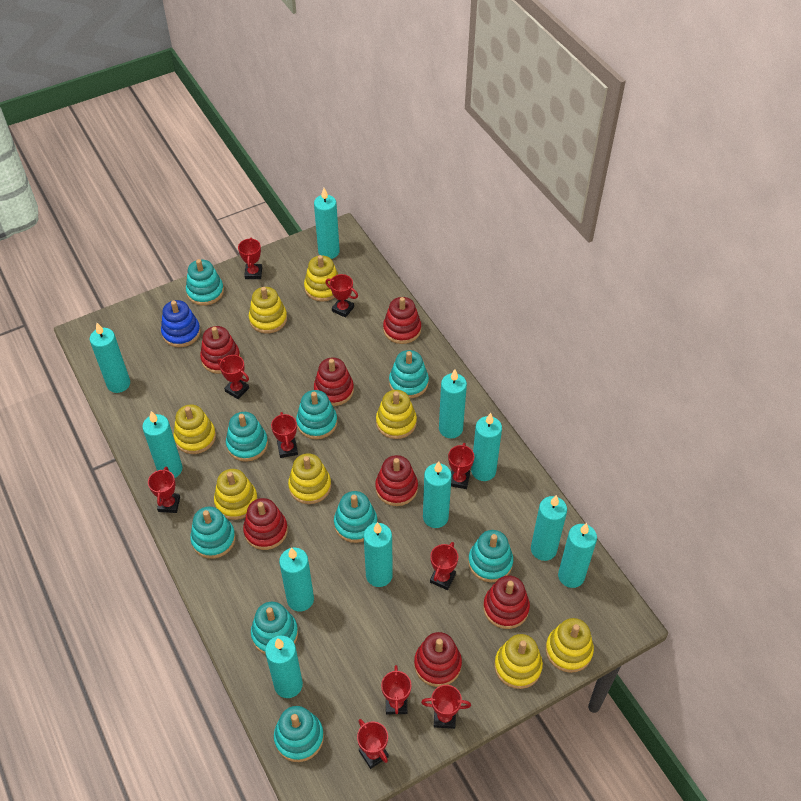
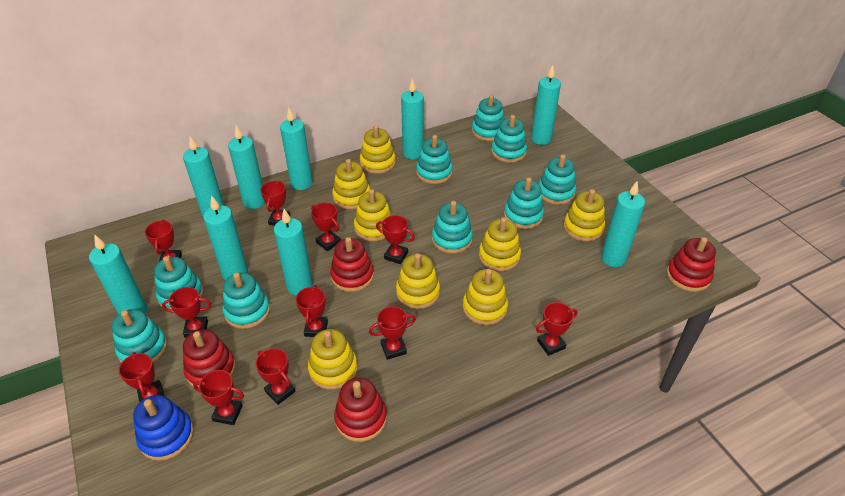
red stacking toy: [200,326,240,374] [243,498,288,550] [314,358,354,406] [375,455,418,506] [383,297,421,344] [414,632,462,687] [483,575,530,629] = 7 -> [183,329,236,387] [330,237,374,292] [334,377,387,442] [667,237,716,292] = 4
red trophy: [148,467,180,513] [217,355,249,399] [238,238,262,279] [271,412,298,458] [325,274,358,318] [357,719,389,769] [381,665,411,714] [421,685,471,729] [430,542,458,590] [448,443,474,489] = 10 -> [118,352,164,402] [145,220,182,262] [162,287,211,338] [193,370,244,425] [255,348,296,405] [261,180,291,226] [296,285,328,337] [311,203,341,251] [369,306,416,360] [376,215,415,264] [536,302,577,356] = 11
turquoise candle: [90,323,130,393] [142,411,182,478] [265,636,303,698] [279,547,314,612] [314,188,340,259] [364,522,393,587] [423,461,452,528] [439,369,467,438] [471,413,502,481] [531,495,567,561] [558,523,597,588] = 11 -> [89,234,147,315] [183,136,224,217] [203,195,248,280] [228,126,265,209] [274,209,313,296] [280,108,313,190] [401,79,424,159] [531,65,561,145] [601,181,645,267] = 9

